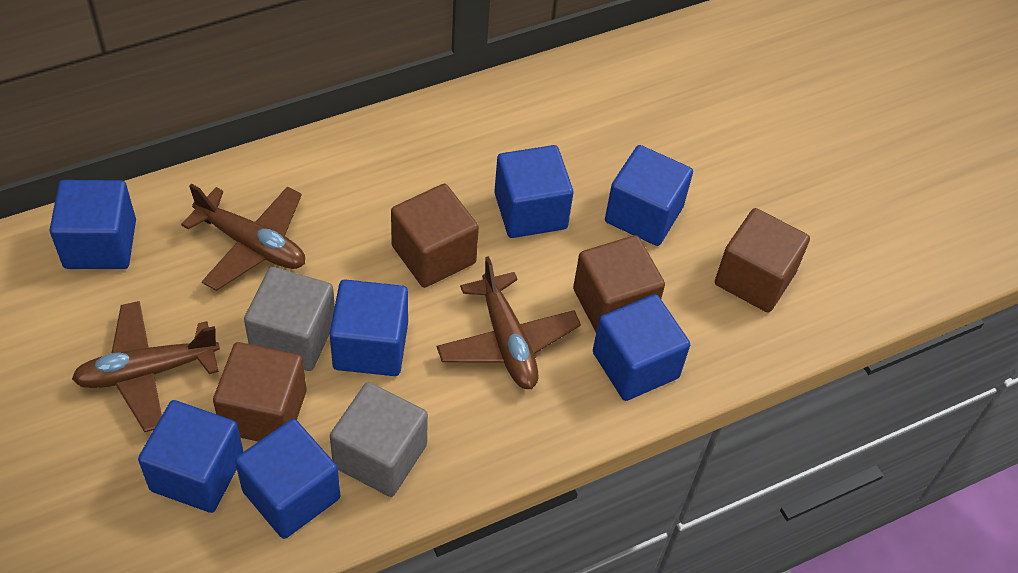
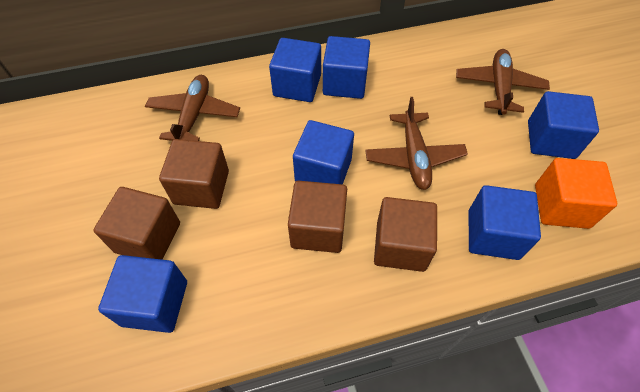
blue cube: [50,180,136,269] [138,400,244,513] [235,419,340,539] [330,279,408,376] [494,145,574,238] [593,294,690,401] [605,145,693,246] = 7 -> [98,255,187,333] [269,38,321,102] [293,120,354,184] [323,36,370,99] [469,185,541,260] [528,91,599,159] = 6
grey cube: [244,267,335,371] [330,382,428,497] = 2 -> none = 0
orange cube: none = 0 -> [535,158,617,229] = 1

